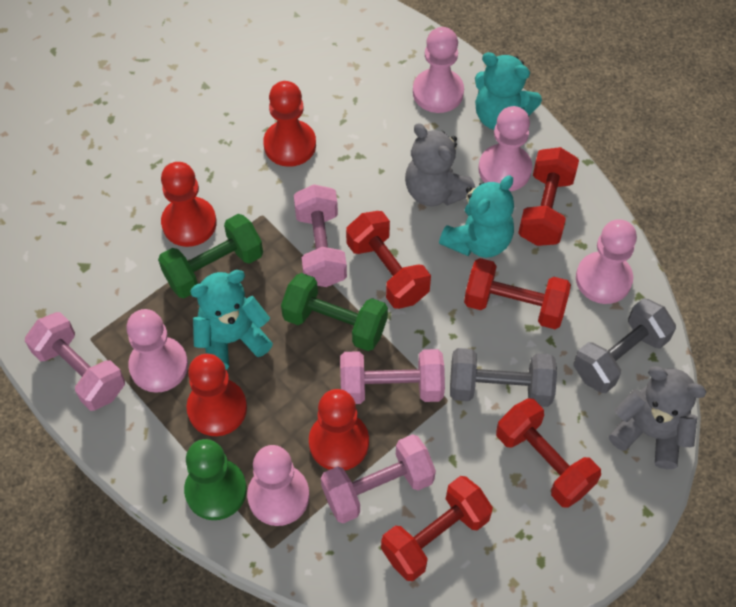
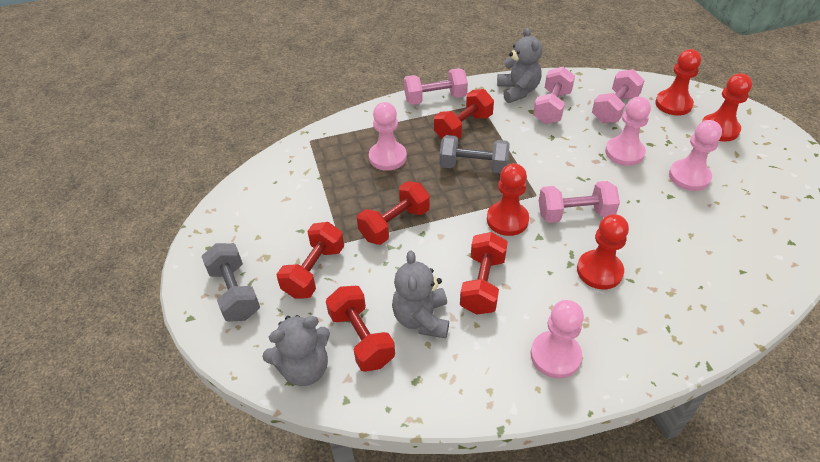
green dumbbell: [158,214,263,298] [281,273,388,351] = 2 -> none = 0
green pawn: [184,439,247,520] = 1 -> none = 0
grey teddy bear: [405,123,476,206] [609,366,707,469] = 2 -> [262,315,330,386] [392,250,449,338] [497,28,542,103] = 3
pink pawn: [126,309,188,393] [247,445,309,526] [413,27,464,113] [478,106,532,191] [576,219,637,304] = 5 -> [369,102,407,171] [531,300,584,378] [605,97,651,166] [669,120,722,191] = 4
turquoise teddy bear: [190,270,273,370] [439,175,514,258] [475,52,542,130] = 3 -> none = 0

